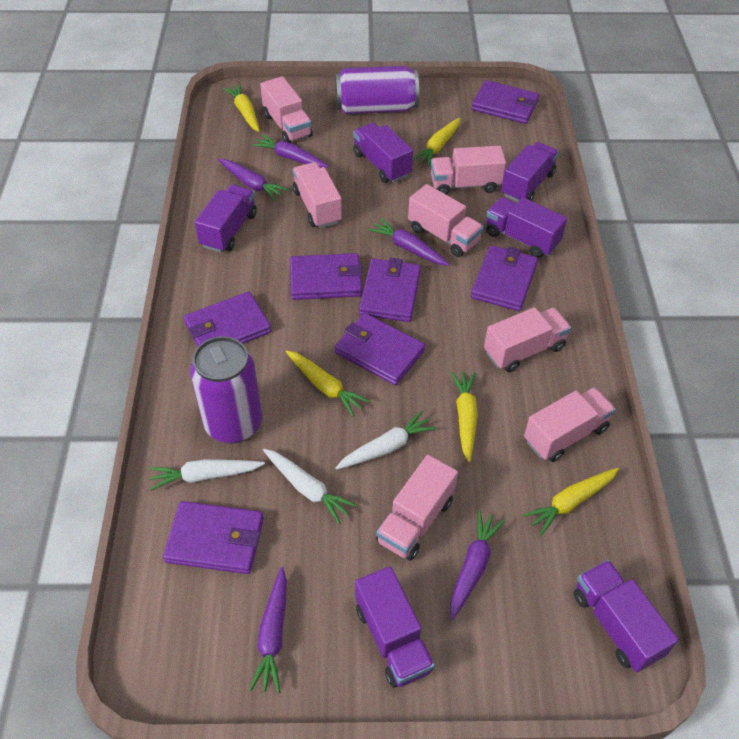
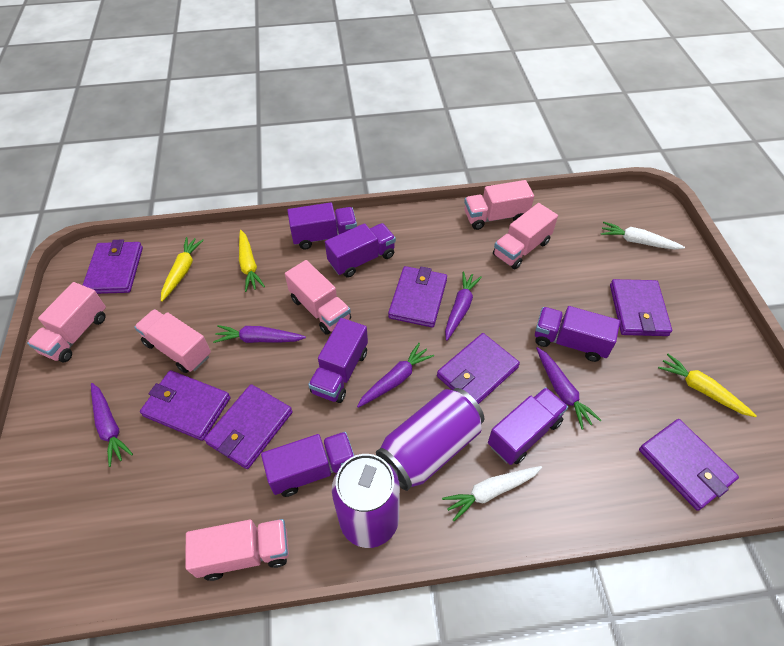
pink truck: [260,76,313,143] [293,162,342,228] [376,455,458,561] [408,184,484,257] [431,146,506,195] [484,307,571,372] [524,387,616,462] = 7 -> [27,282,106,362] [134,309,211,373] [185,519,289,581] [285,260,351,335] [464,180,534,230] [493,203,558,269] = 6
white carrot: [149,459,265,490] [263,449,357,524] [335,410,437,470] = 3 -> [442,466,542,521] [601,221,685,250] = 2
yellow carrot: [223,83,260,132] [286,350,370,416] [413,118,460,167] [451,372,478,462] [523,468,619,536] = 5 -> [161,237,204,302] [239,230,265,292] [658,354,757,417] = 3

